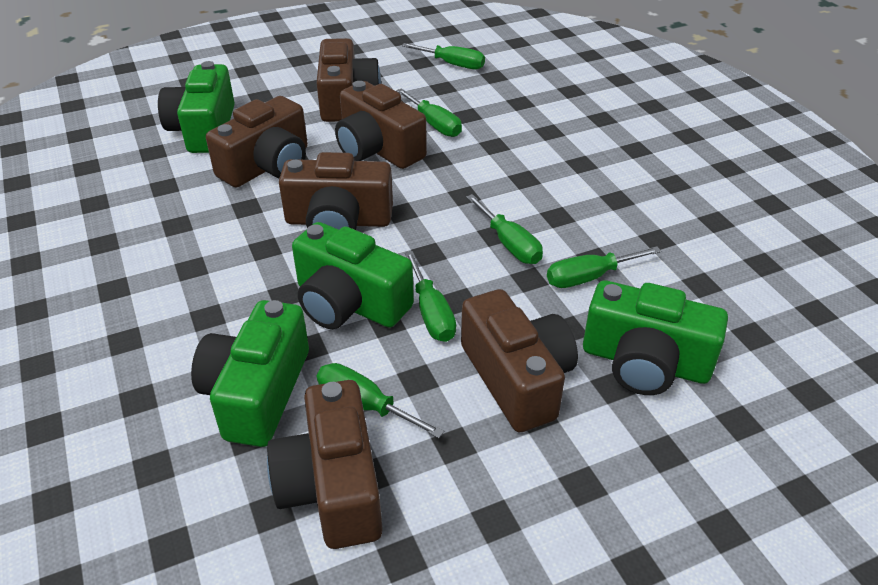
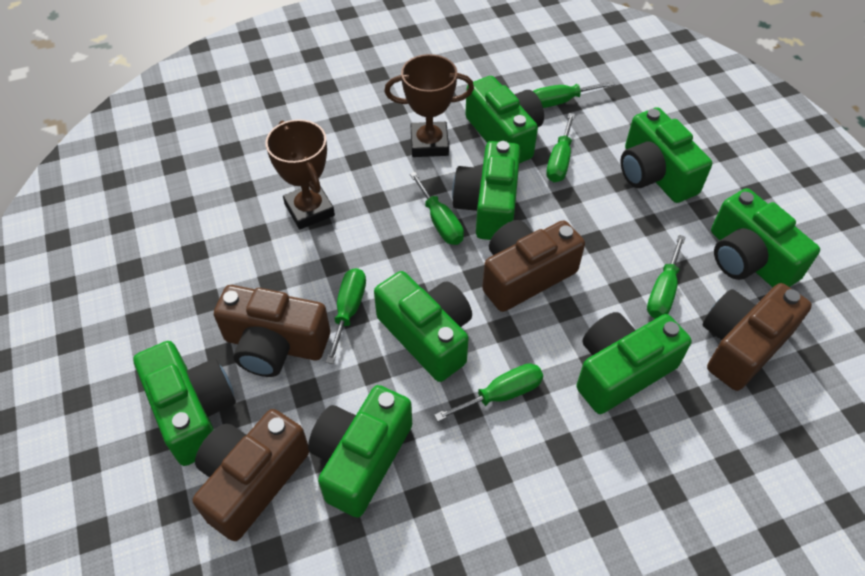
brown camera: [206,96,308,187] [267,380,383,549] [279,152,393,230] [316,38,381,122] [335,81,427,169] [461,289,578,432] = 6 -> [193,409,309,541] [214,285,330,377] [482,220,585,312] [703,283,812,391] = 4
brown trophy: none = 0 -> [265,119,335,229] [384,54,474,157] = 2
green camera: [158,61,235,153] [191,300,309,447] [292,222,414,329] [583,280,728,395] = 4 -> [133,341,236,466] [308,385,412,518] [374,271,472,382] [452,141,520,240] [465,76,544,163] [576,312,692,414] [620,107,712,203] [711,188,820,287] = 8

